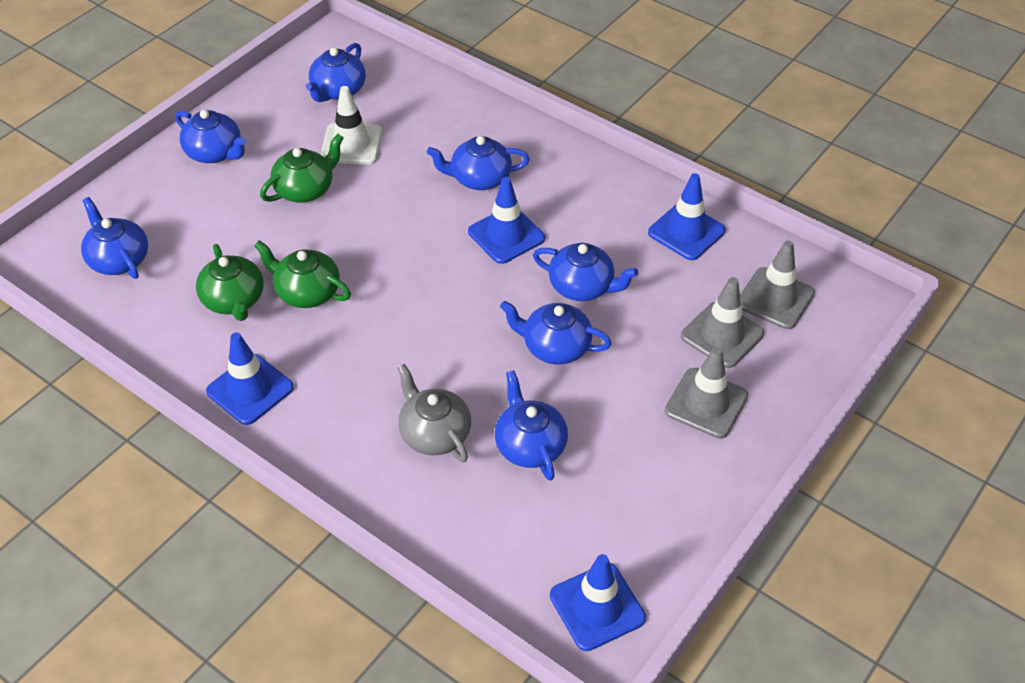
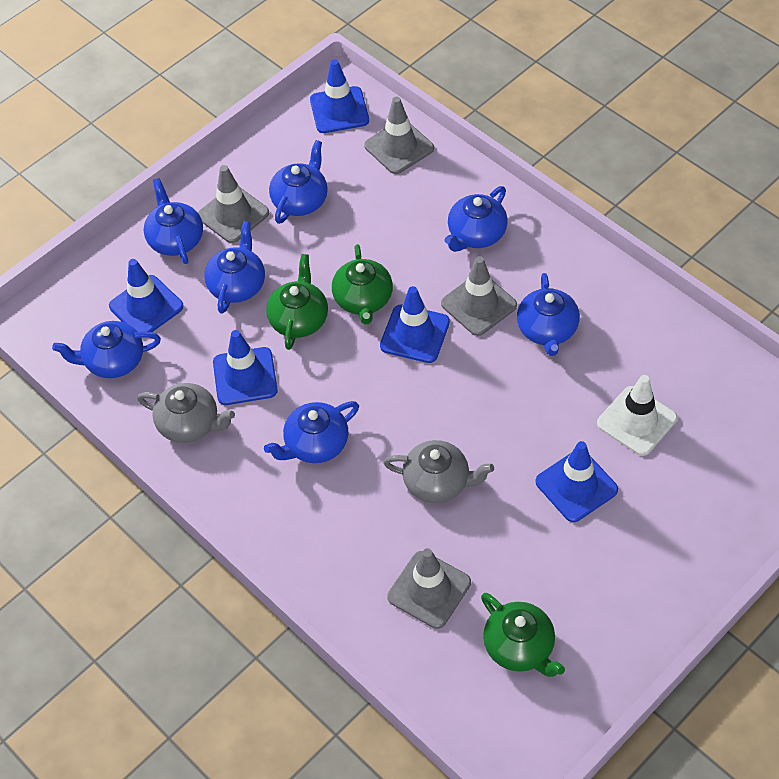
blue traffic cone: [206,332,294,425] [468,177,545,264] [550,554,646,651] [648,173,726,260] = 4 -> [109,259,184,332] [213,330,278,405] [310,59,369,133] [380,286,450,363] [536,441,618,522] = 5
grey teapot: [397,364,471,463] = 1 -> [137,383,235,443] [383,440,494,503] = 2
grey traffic cone: [665,346,748,439] [681,277,764,368] [740,240,815,329] = 3 -> [198,165,269,243] [364,97,434,174] [387,548,471,629] [441,256,517,336] = 4

